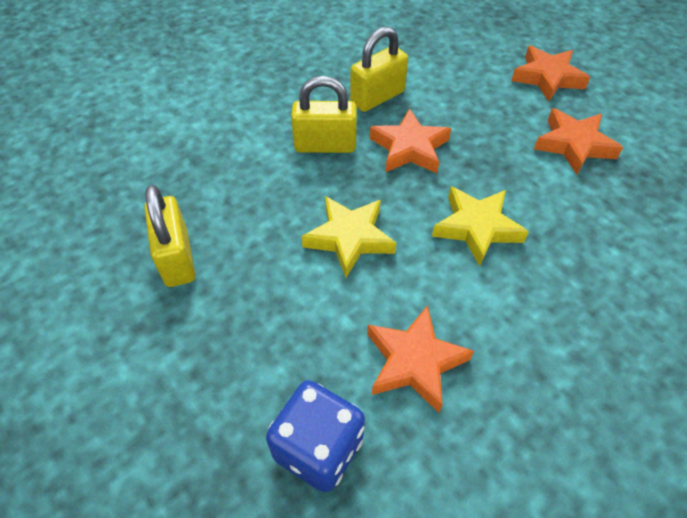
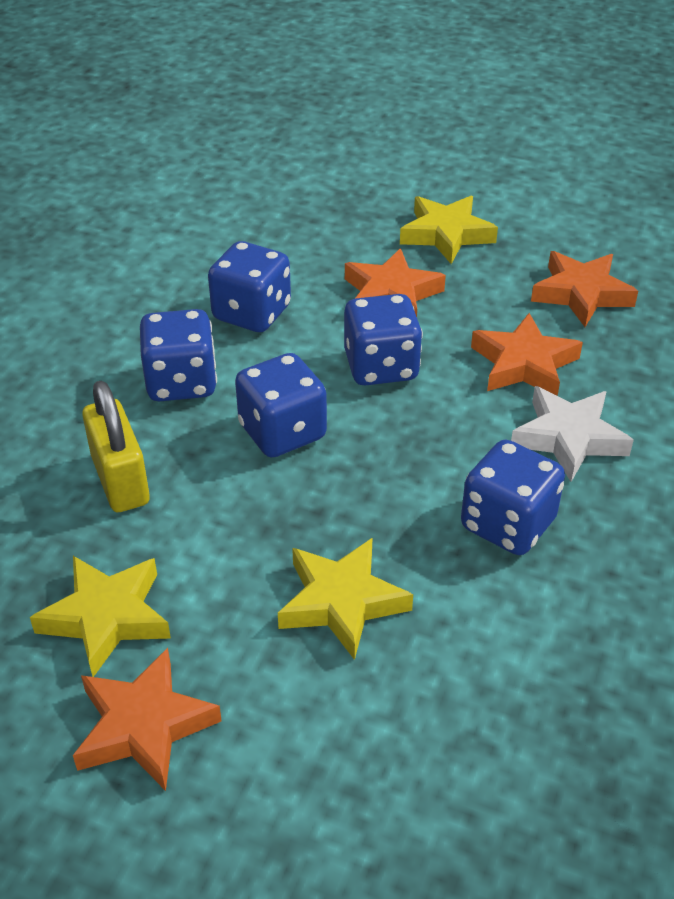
blue dice: [266,380,365,492] = 1 -> [140,309,217,401] [208,241,291,332] [235,353,327,457] [344,294,423,386] [461,440,565,555] = 5
white star: none = 0 -> [511,386,634,482] = 1
yellow padlock: [145,185,195,287] [291,76,357,153] [350,26,408,112] = 3 -> [82,381,150,512] = 1
yellow star: [301,196,396,278] [432,186,529,266] = 2 -> [30,556,171,677] [278,538,413,660] [400,196,498,264] = 3

